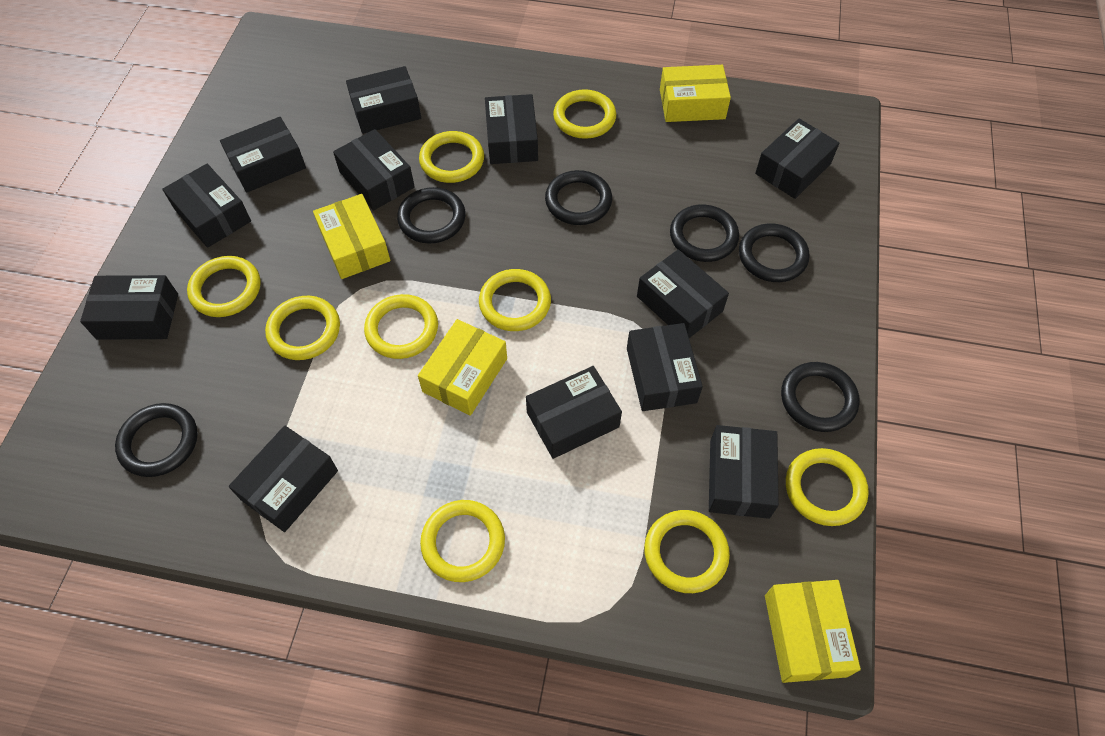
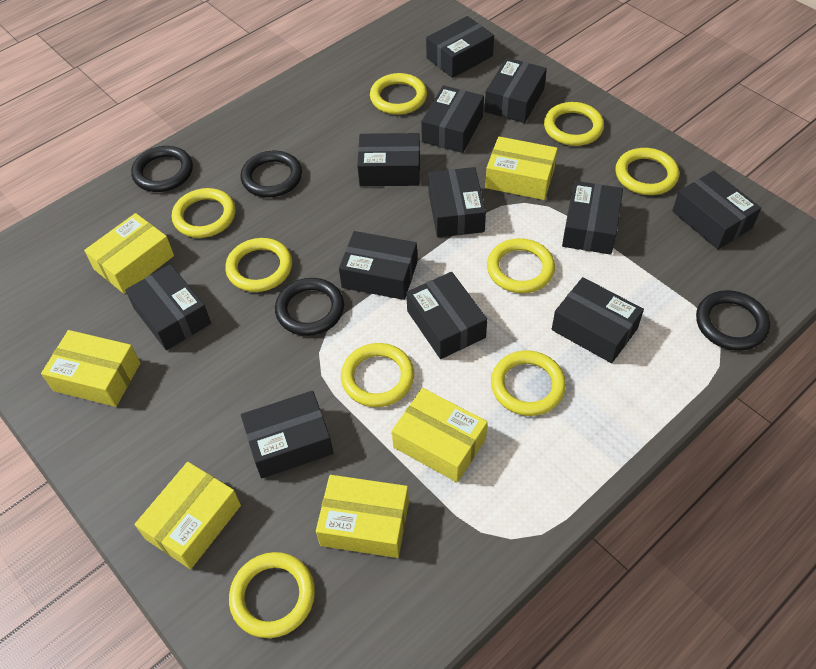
black ring: [115,403,198,477] [397,187,466,244] [545,170,612,225] [670,204,739,262] [739,223,810,282] [781,362,860,432] = 6 -> [131,146,193,192] [241,151,302,197] [275,278,344,336] [696,290,770,351] = 4
yellow box: [313,194,390,279] [418,319,507,416] [660,65,731,122] [765,580,861,683] = 4 -> [41,330,140,407] [84,213,174,294] [135,462,241,569] [316,475,409,558] [392,388,488,483] [485,136,558,200] = 6

